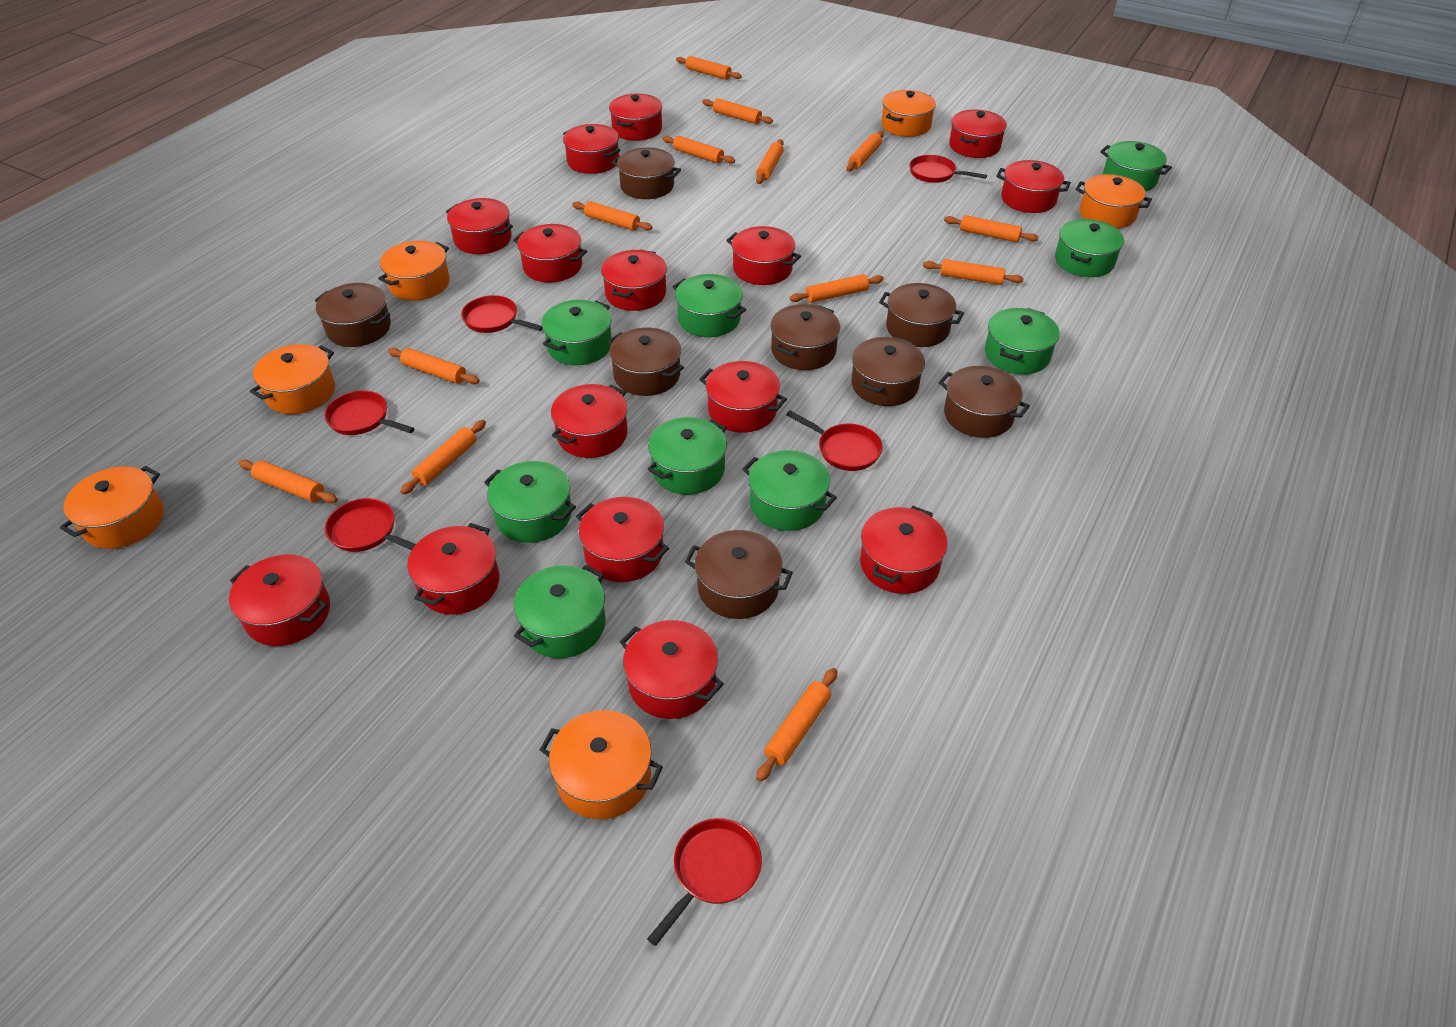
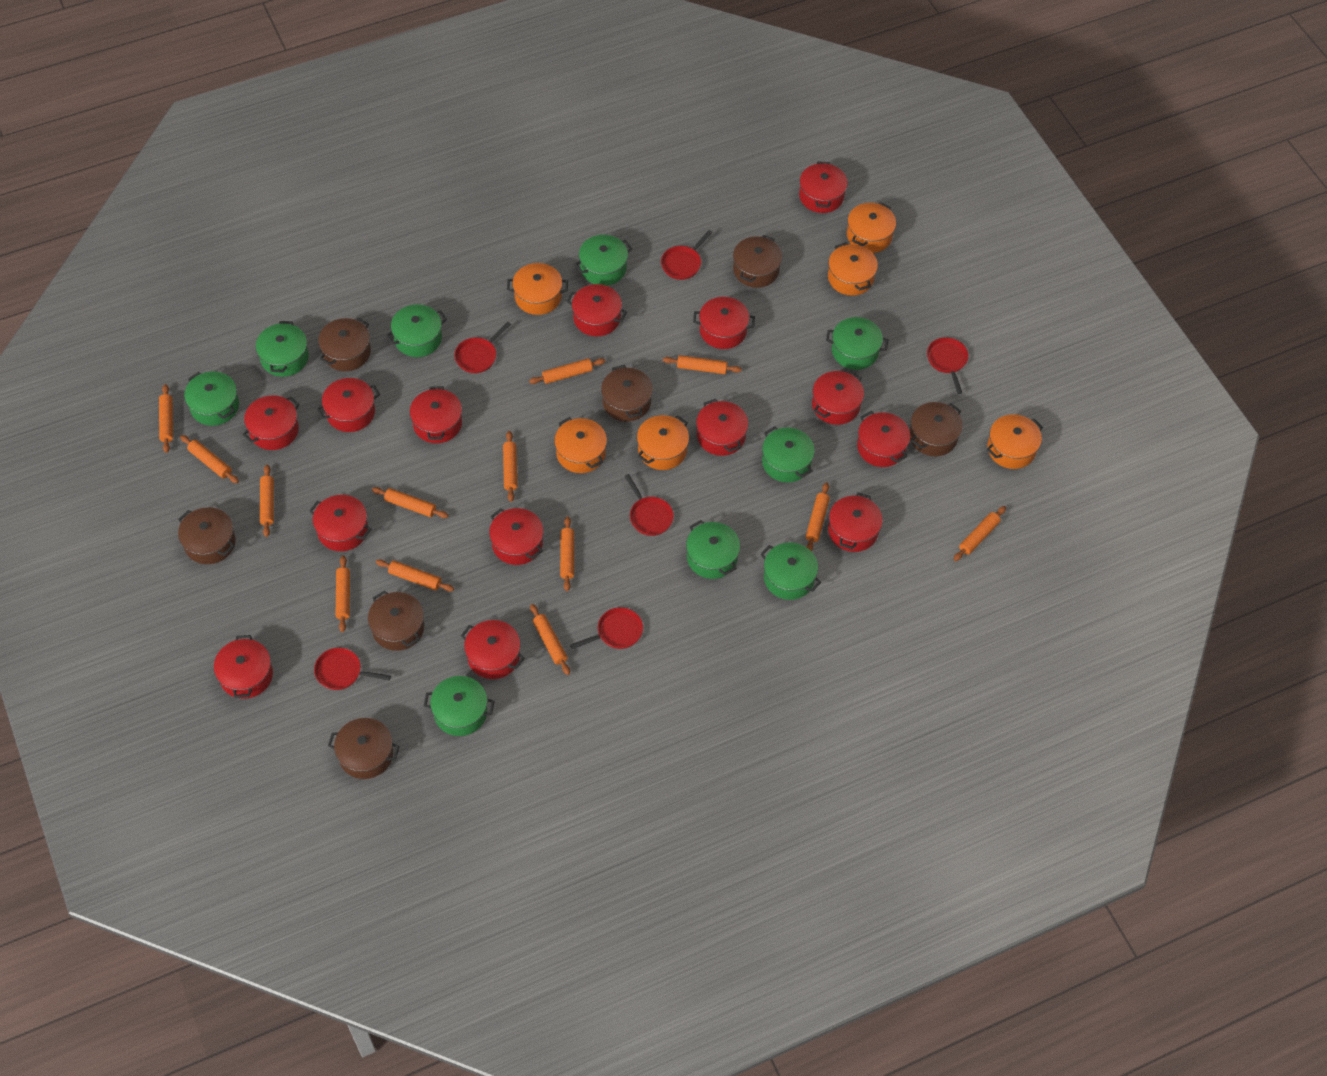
brown pot: [315,283,391,347] [608,328,684,396] [612,147,681,199] [685,530,793,619] [770,304,840,370] [851,337,925,406] [879,283,964,347] [938,366,1030,438] = 8 -> [178,507,236,564] [318,318,371,371] [328,718,400,779] [368,591,424,651] [601,365,653,421] [733,235,782,288] [910,402,963,456] = 7
red pot: [229,555,330,646] [407,523,500,615] [446,198,513,254] [513,224,587,282] [551,384,628,458] [563,124,620,174] [576,497,669,582] [601,249,667,311] [609,94,663,141] [620,620,724,719] [699,361,787,433] [726,226,801,285] [860,506,948,594] [949,110,1007,158] [996,160,1071,213] = 15 -> [214,635,273,699] [242,395,300,450] [309,495,371,551] [316,378,380,432] [410,386,462,443] [461,620,525,679] [489,508,543,565] [566,284,627,336] [693,297,755,349] [696,399,748,456] [799,161,848,213] [812,371,864,425] [828,493,883,552] [857,411,910,467] = 14

